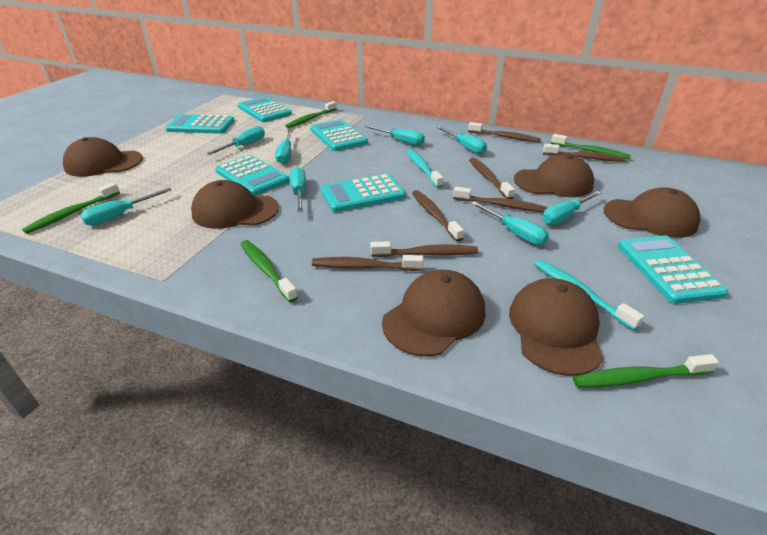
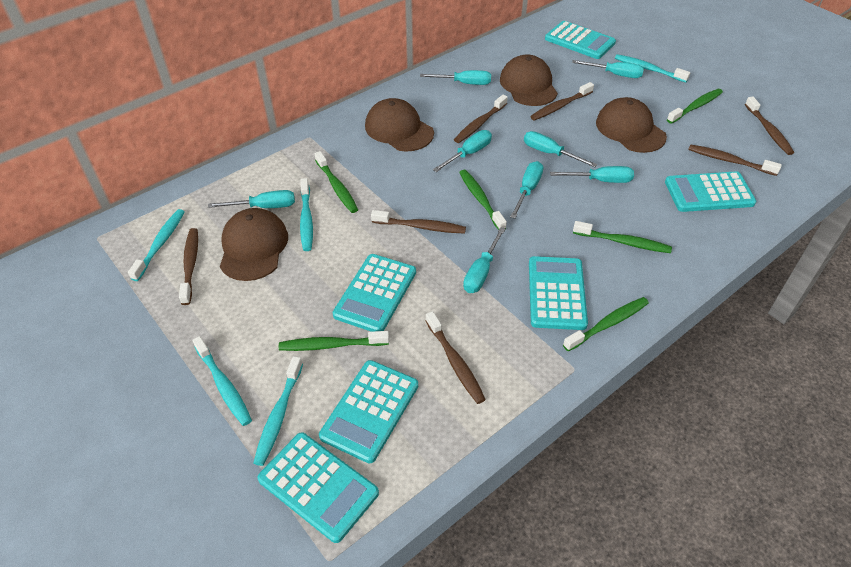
brown cap: [63,137,143,177] [191,180,279,229] [382,270,485,357] [509,278,604,376] [514,154,594,197] [604,187,700,238] = 6 -> [220,208,288,281] [365,98,434,152] [500,54,558,106] [596,97,667,153] = 4
green toothbrush: [22,183,120,234] [241,240,298,302] [285,101,337,128] [551,134,631,159] [573,354,719,388] = 5 -> [279,331,389,351] [315,151,358,213] [459,170,507,230] [563,297,649,351] [573,221,672,253] [667,89,723,124] = 6
turquoise toothbrush: [406,149,443,188] [534,259,644,330] = 2 -> [128,209,184,281] [192,336,252,426] [253,356,303,466] [300,178,313,251] [615,54,691,82] = 5

